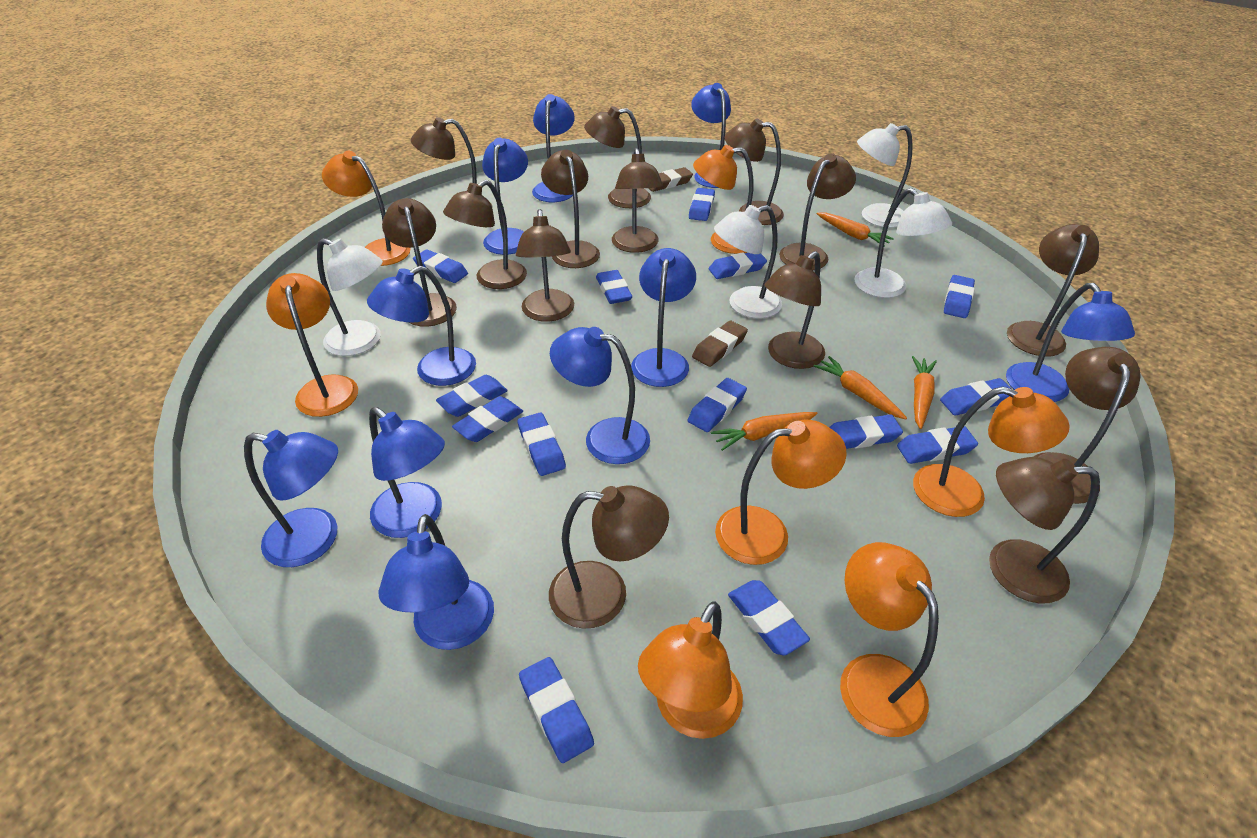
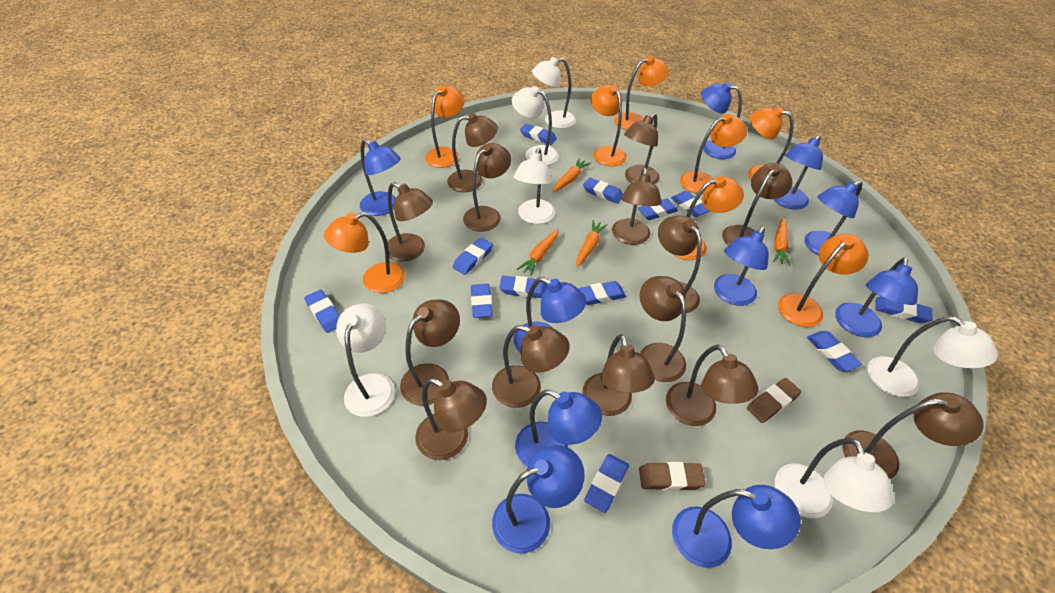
blue eraser: [413,249,468,283] [436,375,508,417] [452,396,523,442] [518,412,566,476] [519,657,594,763] [596,270,632,304] [688,378,747,432] [689,188,715,221] [709,252,767,279] [728,580,810,656] [829,414,903,449] [897,426,978,464] [940,378,1010,416] [944,275,975,318] = 14 -> [304,290,340,333] [453,238,493,275] [471,284,492,318] [499,276,548,298] [520,124,557,145] [578,281,626,305] [583,178,623,204] [584,454,629,513] [638,198,678,220] [671,191,709,217] [807,331,862,371] [875,296,933,323] = 12
orange lamp: [266,273,358,417] [322,151,410,266] [638,601,743,739] [693,145,753,254] [715,420,847,565] [840,542,939,737] [913,387,1070,517] = 7 -> [324,212,405,293] [425,86,465,168] [591,85,627,166] [614,56,669,130] [673,176,744,260] [680,114,747,194] [748,107,794,179] [778,234,869,327] = 8
white lamp: [317,238,383,356] [714,205,782,318] [854,188,952,298] [857,123,913,228] = 4 -> [336,304,395,417] [512,86,559,165] [514,148,555,224] [532,57,576,129] [775,438,894,518] [868,316,998,397] = 6

